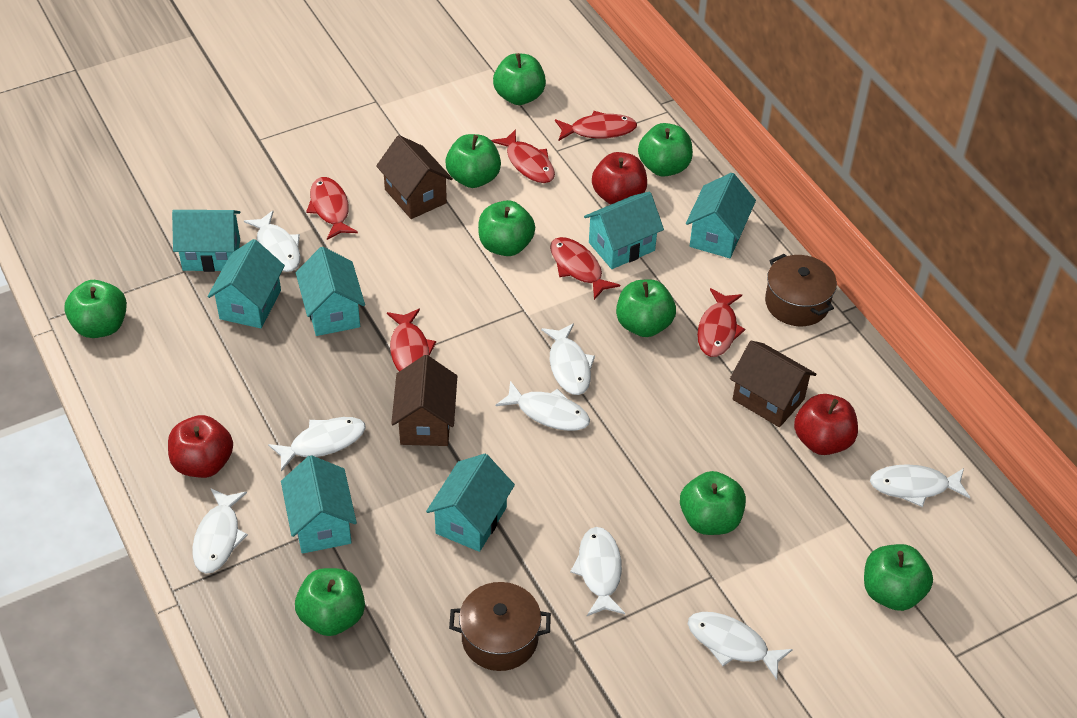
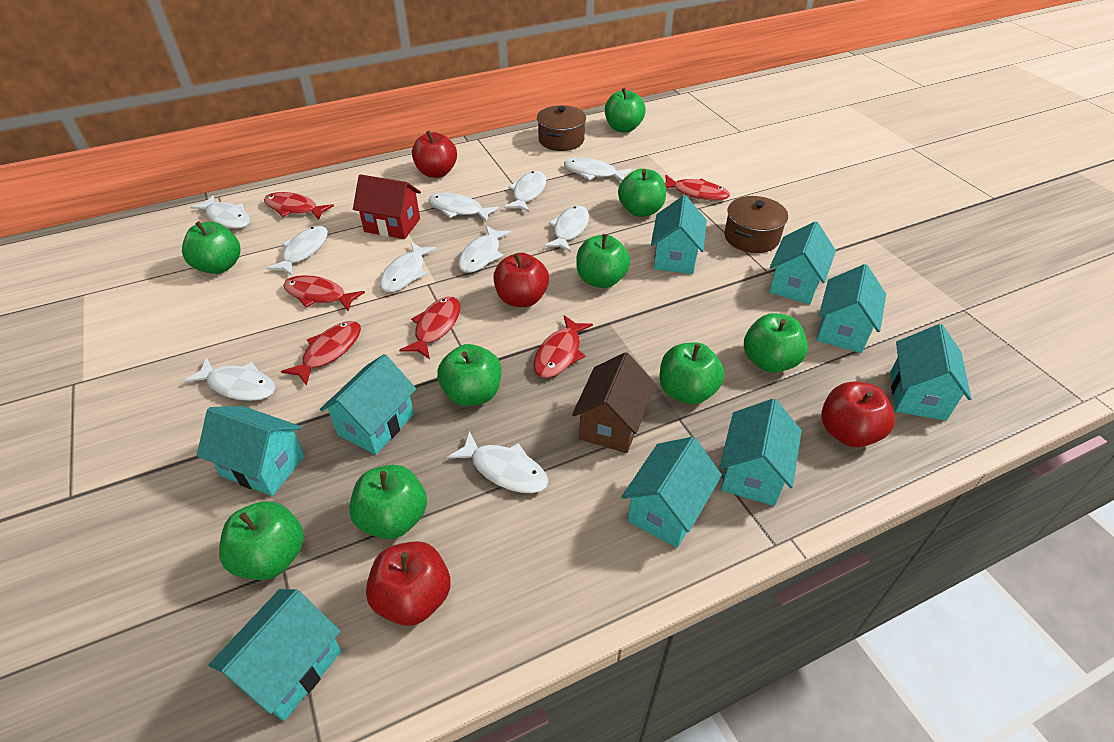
brown house: [376,135,453,219] [391,355,457,446] [730,341,817,427] = 3 -> [572,352,655,453] = 1
red apple: [168,415,233,478] [592,152,647,204] [794,394,858,455] = 3 -> [366,541,451,626] [412,131,457,178] [494,253,549,307] [821,381,895,447] = 4
red house: none = 0 -> [353,174,421,239] = 1
turquoise house: [172,210,240,272] [207,239,285,328] [281,455,357,553] [296,247,365,336] [426,454,515,552] [584,192,664,269] [686,173,756,258] = 7 -> [197,406,305,496] [209,589,341,721] [320,354,416,455] [622,437,722,548] [651,195,707,274] [720,399,802,506] [769,221,836,304] [816,264,886,353] [891,324,971,421] = 9
white fish: [192,488,248,574] [244,210,301,272] [268,417,366,472] [495,381,590,431] [541,323,595,395] [570,527,625,616] [688,612,793,680] [870,464,970,507] = 8 -> [183,358,275,401] [190,195,250,229] [266,226,328,276] [380,242,437,292] [428,193,499,222] [447,431,548,493] [459,225,511,273] [504,171,546,212] [544,206,589,252] [564,158,632,181] = 10

